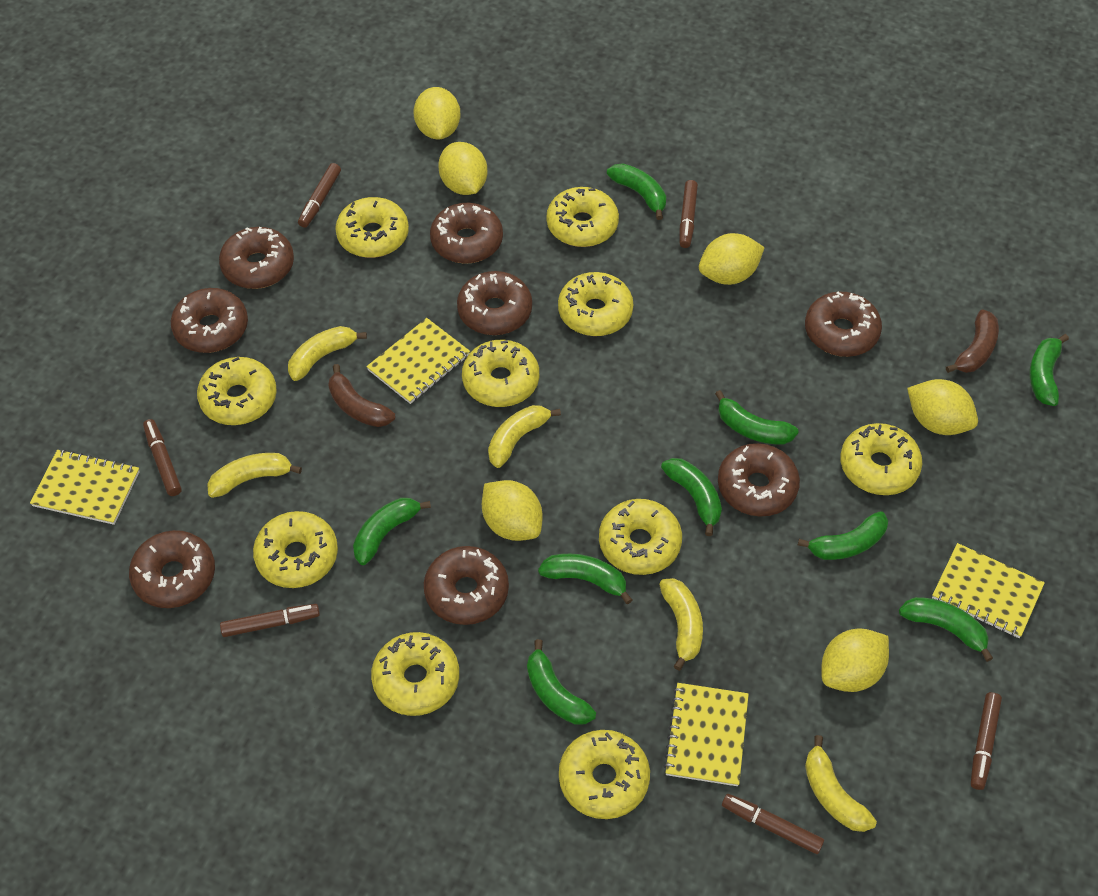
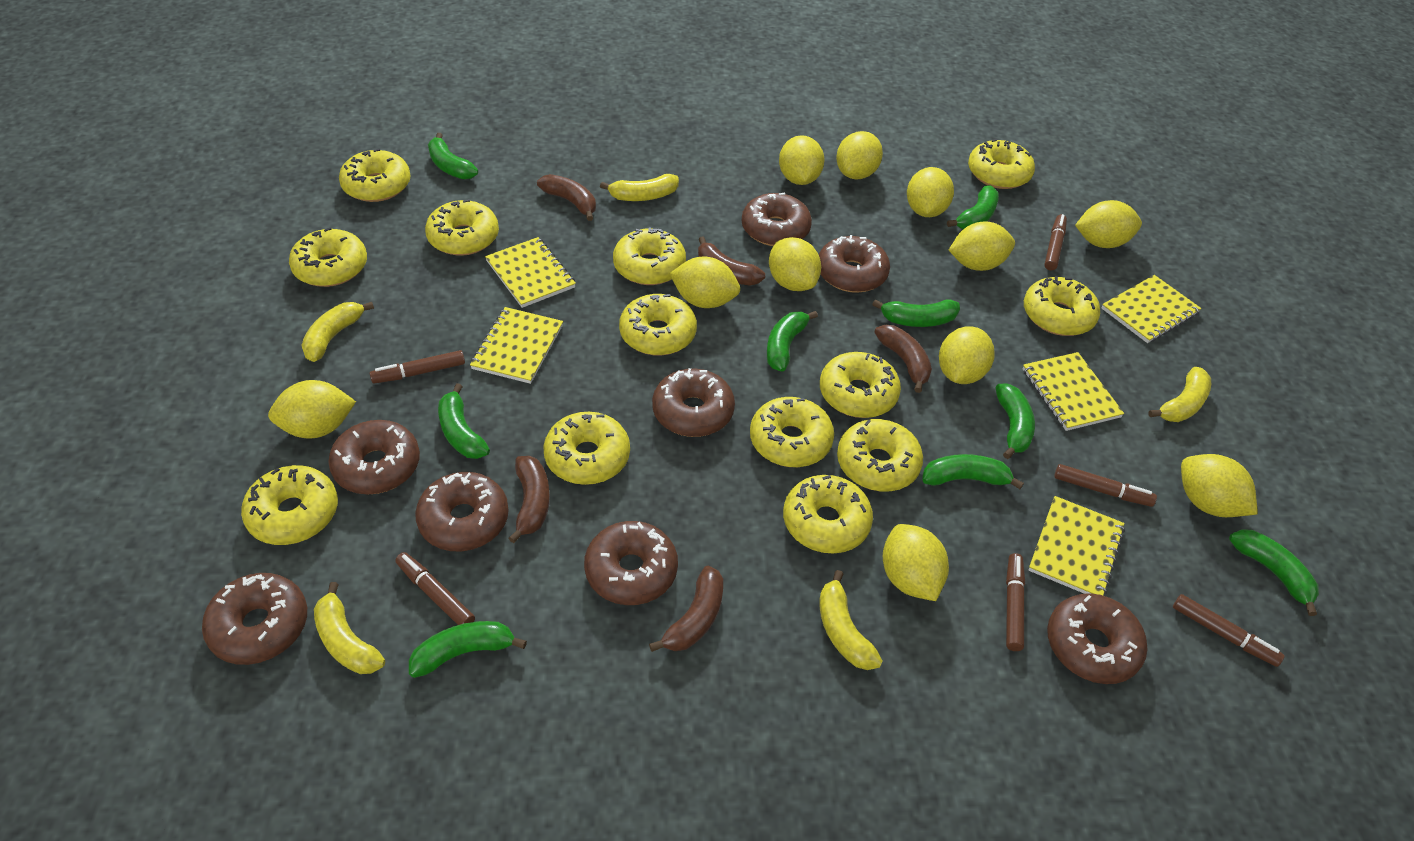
brown banana: [328,364,395,427] [946,309,999,373] = 2 -> [508,456,550,543] [537,174,596,221] [649,566,723,652] [698,236,765,286] [874,325,932,393] = 5
yellow donut: [197,357,277,425] [253,511,338,588] [335,197,409,258] [371,632,459,716] [462,340,539,407] [546,187,619,247] [558,272,633,336] [559,730,650,819] [599,499,682,575] [840,423,922,495] = 10 -> [241,465,338,545] [289,228,367,287] [339,149,411,202] [425,199,499,256] [544,412,630,485] [613,228,686,285] [619,294,697,356] [750,397,834,467] [783,475,873,554] [820,352,901,418] [837,419,923,491] [968,139,1035,189] [1024,276,1100,336] = 13
yellow lemon: [413,87,461,139] [438,142,488,195] [482,480,542,541] [699,233,765,285] [821,629,889,692] [907,379,978,435] = 6 -> [268,380,356,439] [669,257,740,308] [769,237,821,291] [779,135,825,185] [836,131,883,179] [883,524,949,601] [907,167,954,217] [939,326,995,384] [949,222,1015,271] [1075,200,1142,248] [1181,454,1258,517] = 11
yellow notebook: [30,449,140,525] [366,318,470,404] [664,683,749,786] [932,543,1045,638] = 4 -> [470,307,563,384] [485,237,576,308] [1023,352,1124,431] [1028,496,1125,595] [1102,275,1202,343] = 5

